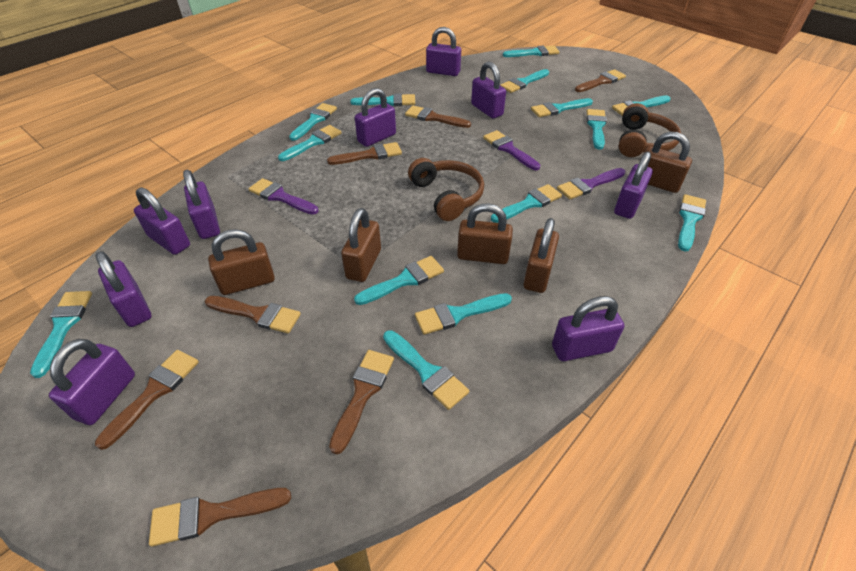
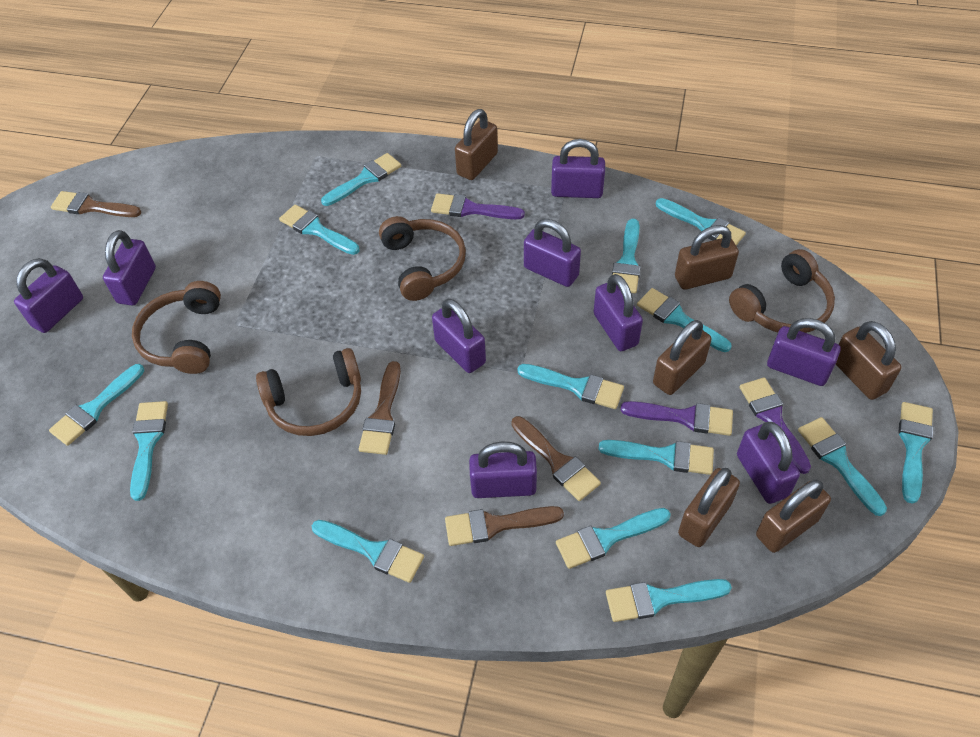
brown brush: [95,350,199,450] [149,488,291,547] [205,296,301,333] [327,142,402,165] [329,350,394,455] [405,105,471,128] [575,69,626,92] = 7 -> [51,191,142,217] [359,361,401,455] [445,506,564,546] [511,416,601,501] = 4
brown headphones: [408,158,484,221] [619,103,681,157] = 2 -> [132,281,221,374] [256,348,361,436] [379,216,466,301] [729,249,835,333] = 4
brown padlock: [208,229,275,295] [341,208,381,282] [457,203,513,264] [524,218,559,293] [642,132,692,193] = 5 -> [455,109,498,180] [653,320,712,395] [675,225,739,290] [678,468,740,547] [756,479,831,553] [835,321,902,400] = 6

